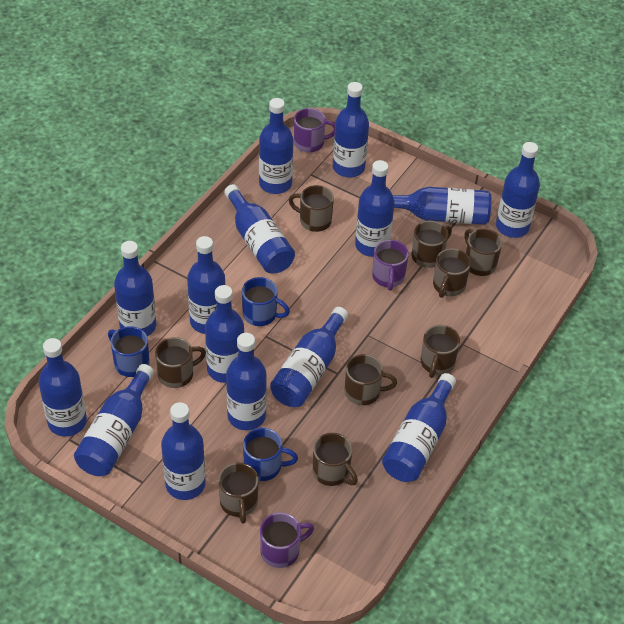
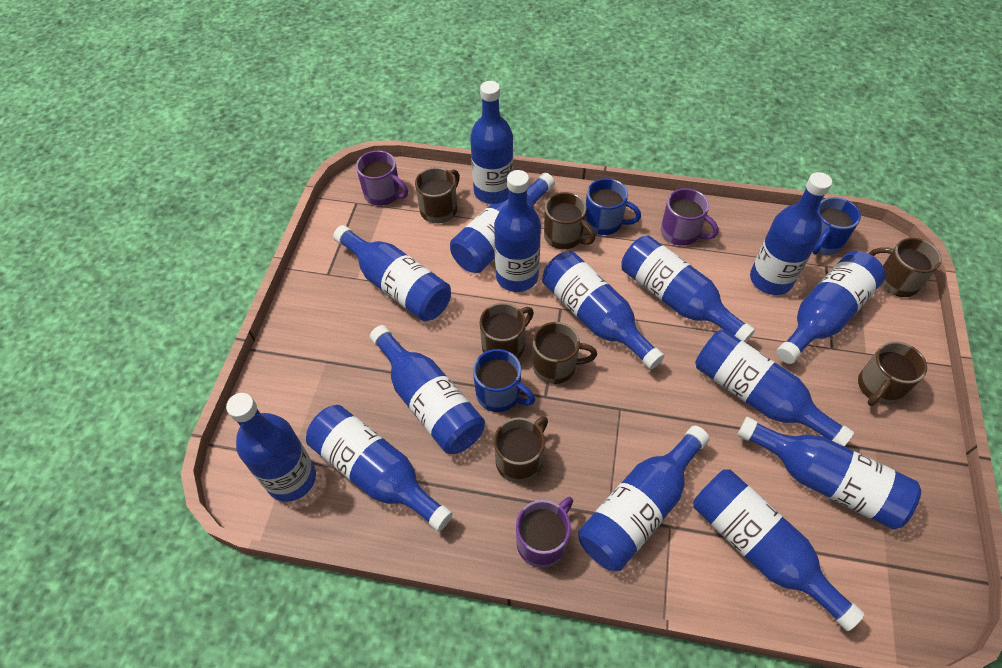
brown mug: [155,337,206,388] [218,463,258,524] [289,185,334,232] [313,433,358,486] [345,354,397,405] [412,220,452,268] [421,325,460,378] [433,248,471,298] [464,229,502,276] = 9 -> [415,167,460,223] [480,303,534,359] [494,416,548,483] [532,322,597,384] [544,192,595,249] [858,341,927,406] [869,238,942,297] = 7

